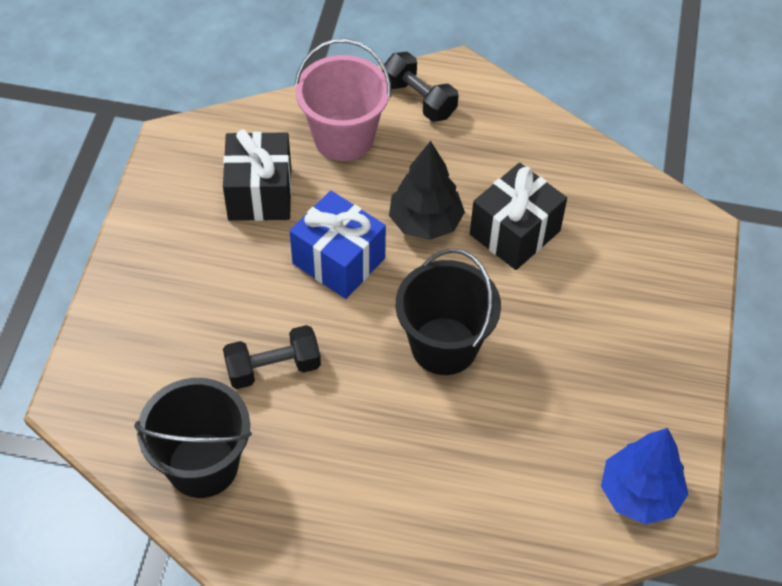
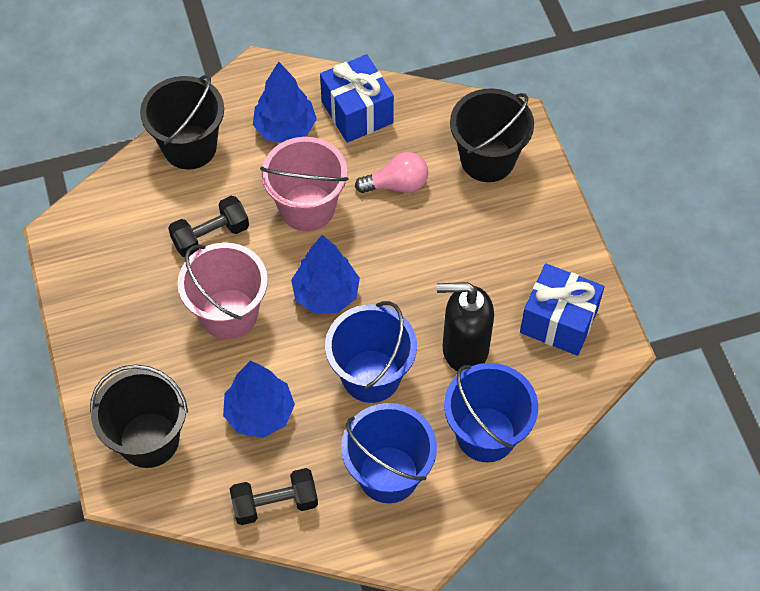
black bucket: [134,378,252,498] [396,248,501,375] = 2 -> [90,364,188,468] [140,75,224,169] [450,88,534,182] = 3
black gift: [223,130,292,221] [470,163,567,270] = 2 -> none = 0
black soap dispenser: none = 0 -> [437,282,494,371] = 1
black tree: [389,141,465,240] = 1 -> none = 0
blue bucket: none = 0 -> [325,301,417,403] [341,403,437,503] [444,363,538,462] = 3
blue gift: [290,191,386,299] = 1 -> [320,54,394,143] [520,264,604,356] = 2
blue tree: [601,428,688,524] = 1 -> [223,360,295,438] [253,62,317,143] [291,235,360,314] = 3
pink bucket: [294,39,391,161] = 1 -> [178,243,268,340] [260,137,349,232] = 2
pink light bulb: none = 0 -> [355,152,428,193] = 1

